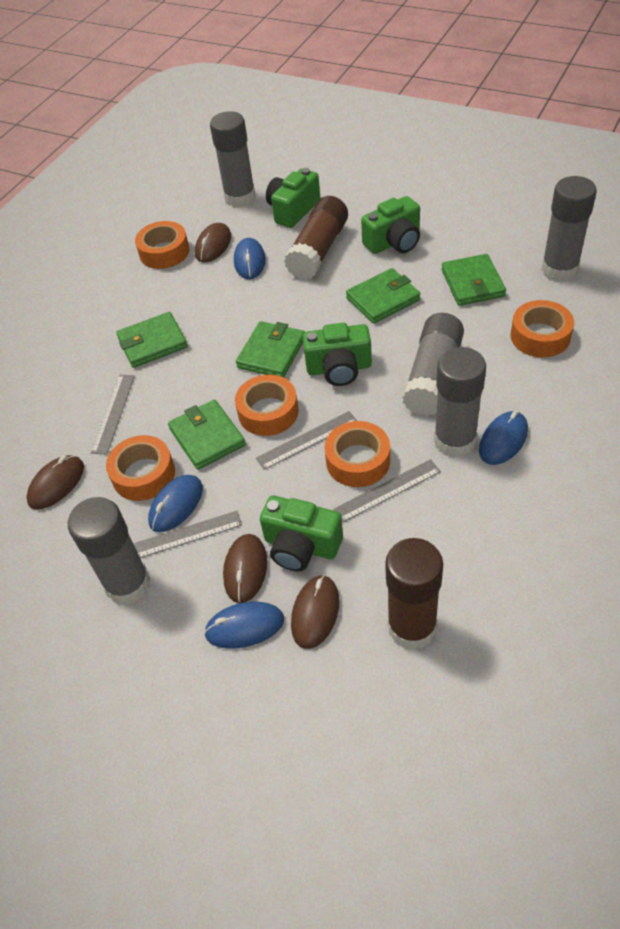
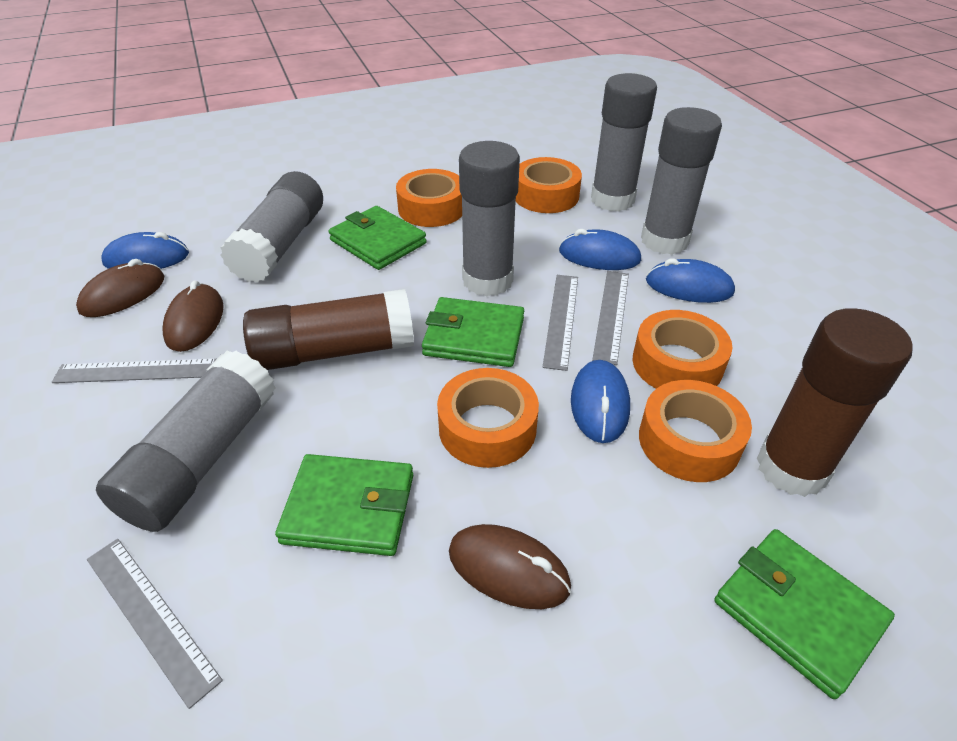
brown mouse: [26,455,84,509] [195,223,231,263] [223,534,267,603] [291,575,339,649] = 4 -> [76,259,164,317] [162,280,224,352] [449,524,571,609] = 3
green camera: [260,496,343,572] [266,168,320,228] [302,323,372,386] [361,196,420,254] = 4 -> none = 0
green wallet: [116,312,188,368] [168,400,246,470] [236,321,305,378] [346,268,421,324] [441,254,506,306] = 5 -> [275,454,413,556] [329,206,427,270] [422,297,524,367] [715,529,895,699] = 4

